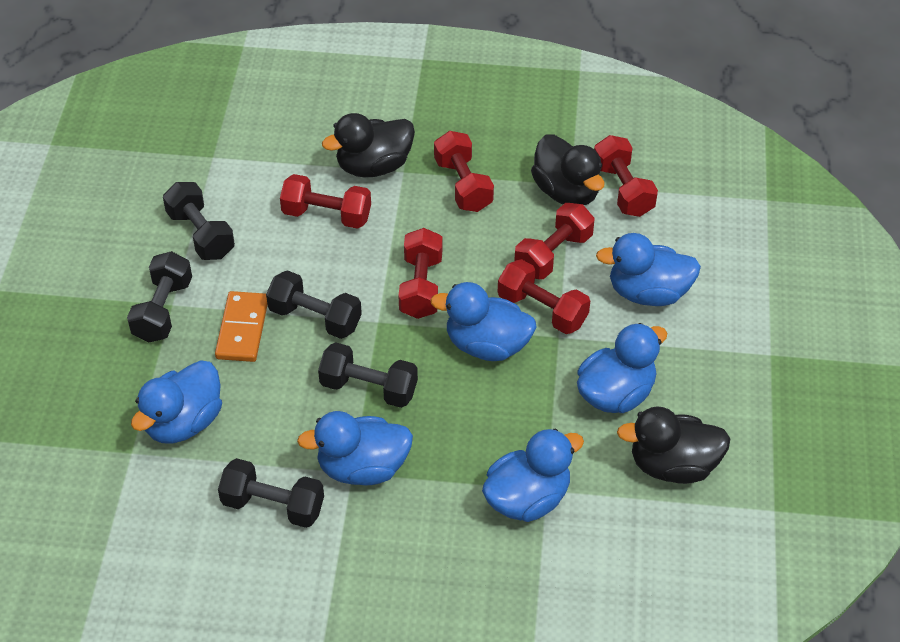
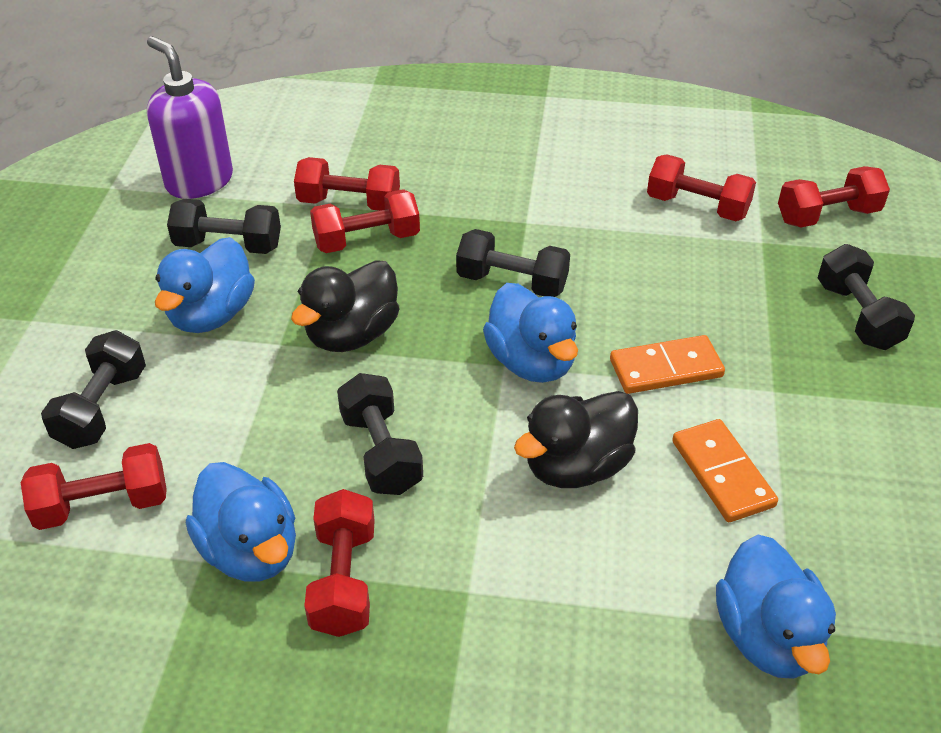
black duck: [322,113,415,178] [531,134,605,205] [617,406,730,484] = 3 -> [291,260,399,352] [514,391,638,488] = 2
blue duck: [131,360,222,443] [297,411,413,485] [430,282,536,361] [482,428,584,522] [577,323,667,413] [596,233,701,306] = 6 -> [155,237,255,333] [186,462,296,581] [483,283,578,383] [716,535,836,679] = 4
orange domino: [215,291,267,362] = 1 -> [610,335,725,394] [672,419,778,522] = 2
purple soap dispenser: none = 0 -> [147,36,233,199] = 1

